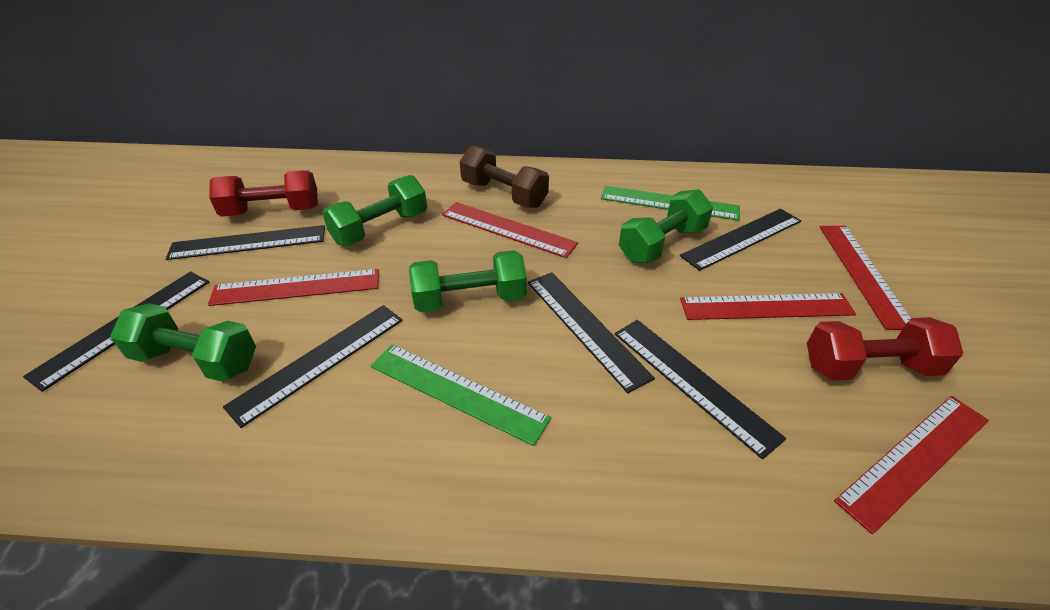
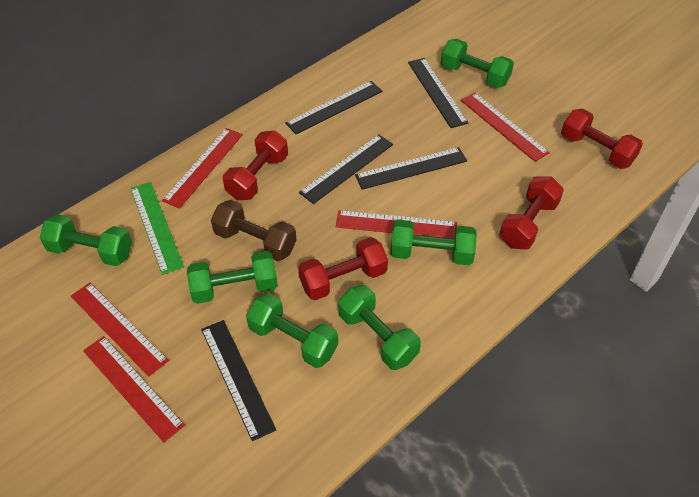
black ruler: [23,271,209,392] [166,225,325,260] [223,305,403,428] [528,272,655,393] [615,320,786,459] [680,209,801,271] = 6 -> [201,320,276,441] [285,81,382,134] [299,134,393,204] [355,147,467,190] [408,58,468,128] = 5
green dumbbell: [110,303,256,382] [322,175,427,246] [409,250,527,312] [619,189,713,263] = 4 -> [40,214,132,266] [187,251,278,304] [246,293,338,368] [338,285,421,370] [391,220,477,265] [441,39,514,88] = 6
green ruler: [371,344,551,446] [601,186,740,221] = 2 -> [130,182,184,275] = 1
red dumbbell: [209,170,318,217] [807,317,963,381] = 2 -> [223,130,288,200] [298,237,388,300] [499,176,564,250] [561,108,643,169] = 4

